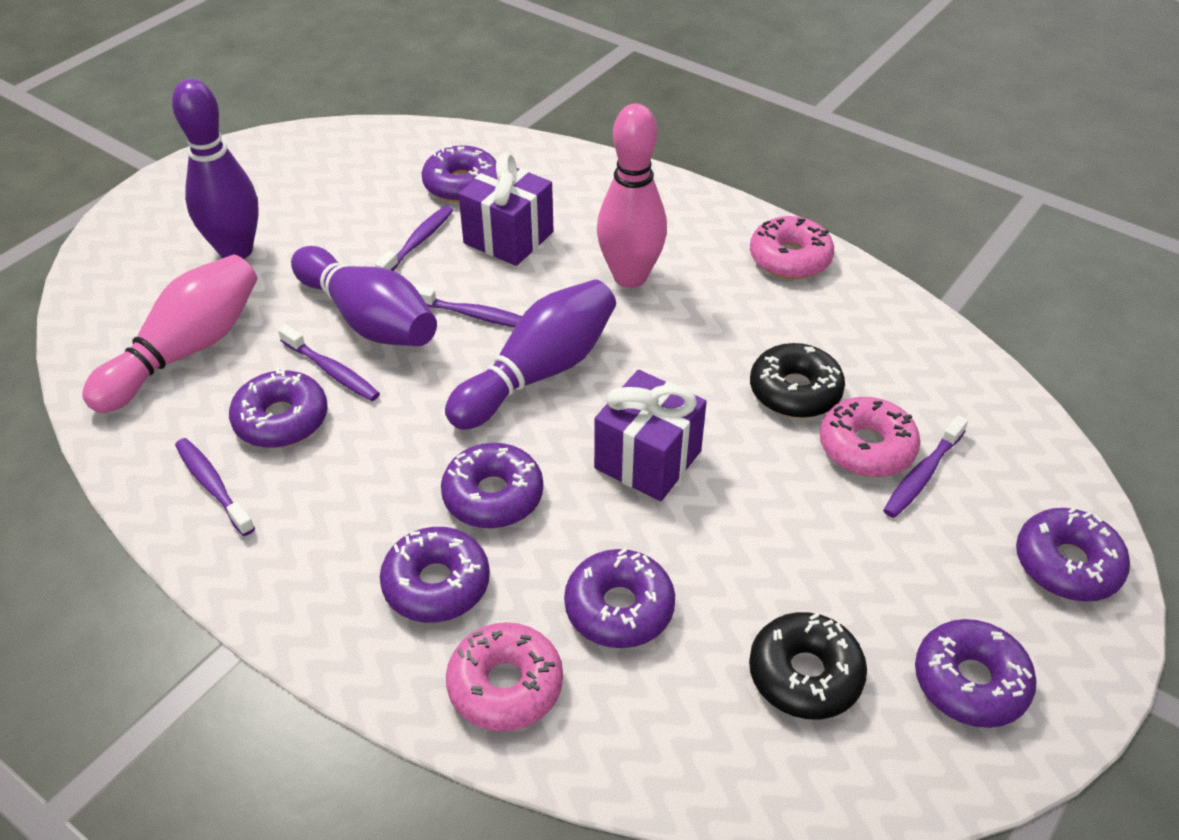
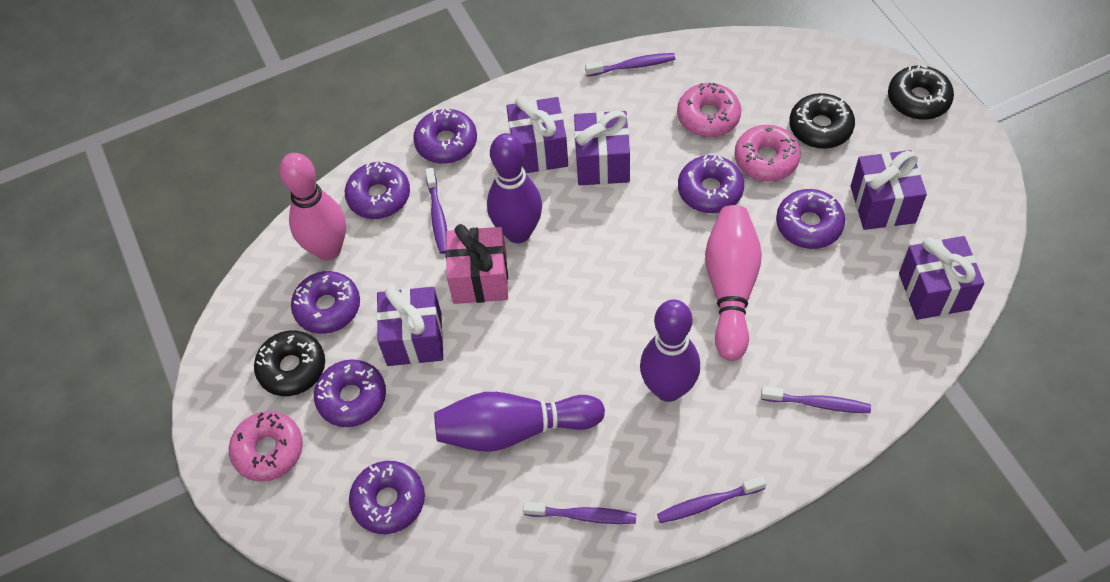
black donut: [749,612,867,719] [750,343,845,418] = 2 -> [254,331,325,396] [789,93,855,149] [888,65,954,120] = 3
pink gift: none = 0 -> [446,224,508,304] = 1
purple gift: [459,153,554,266] [594,370,707,501] = 2 -> [376,286,443,366] [506,96,568,173] [574,110,630,185] [851,150,927,230] [899,236,984,320] = 5

